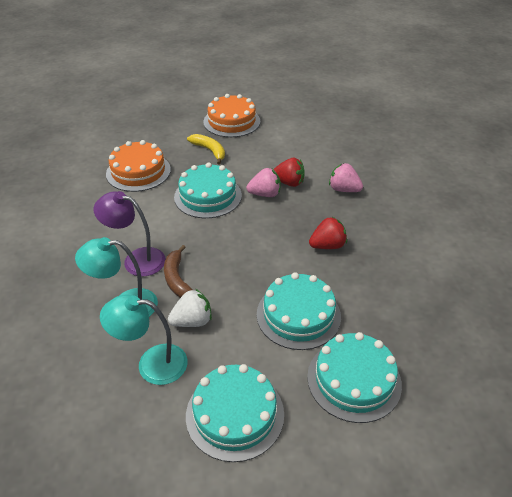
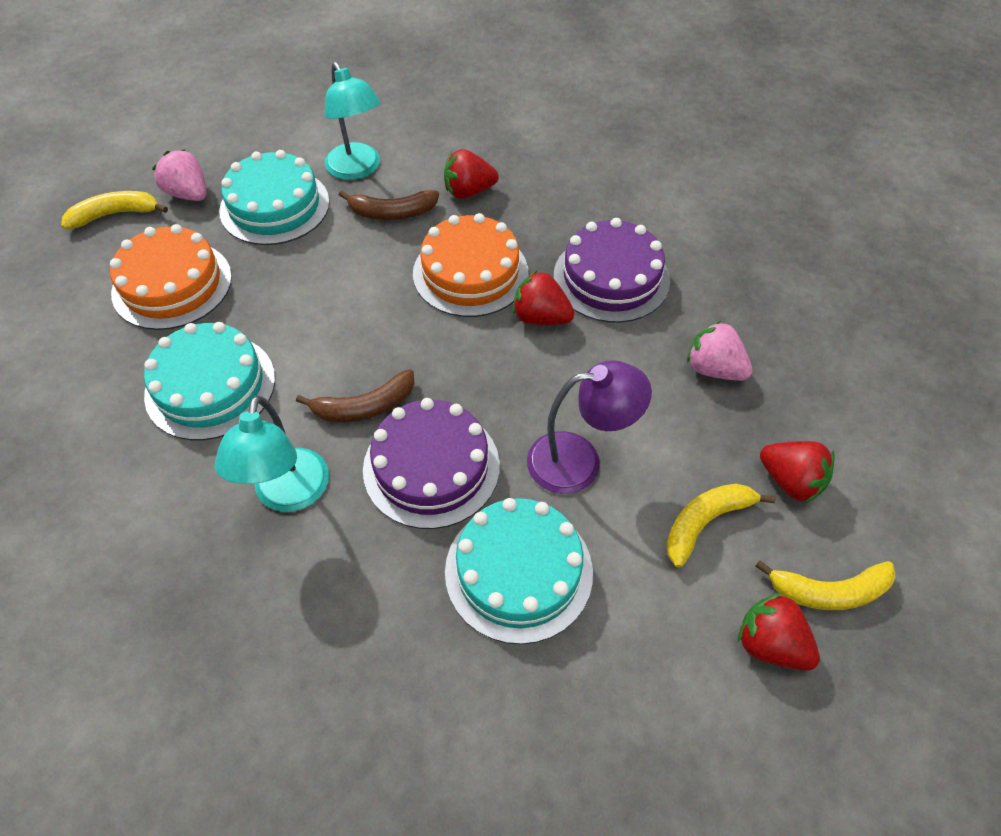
brown banana: [164,245,192,298] = 1 -> [296,369,415,422] [339,190,439,220] = 2
purple cake: none = 0 -> [363,398,500,529] [554,218,670,323] = 2
red strawberry: [274,158,305,187] [309,217,347,249] = 2 -> [444,149,499,199] [513,270,575,325] [738,593,820,670] [760,441,835,503] = 4
turquoise cake: [174,162,242,218] [186,364,284,462] [257,272,341,350] [307,332,402,423] = 4 -> [144,322,275,440] [219,150,330,245] [445,498,593,644] = 3
white strawberry: [168,289,212,327] = 1 -> none = 0
yellow banana: [187,134,225,165] = 1 -> [61,191,168,229] [666,484,776,567] [755,560,896,610] = 3

